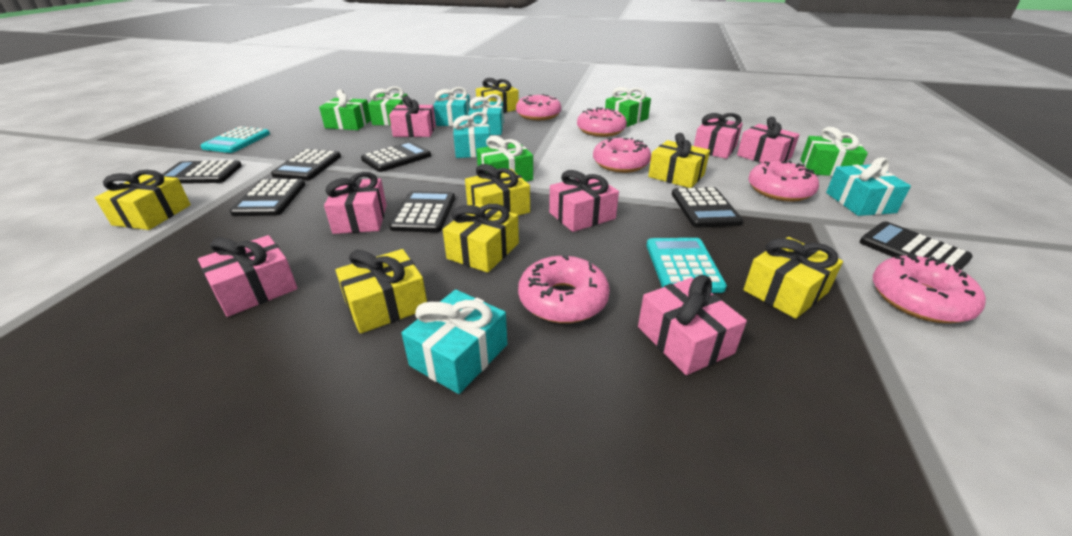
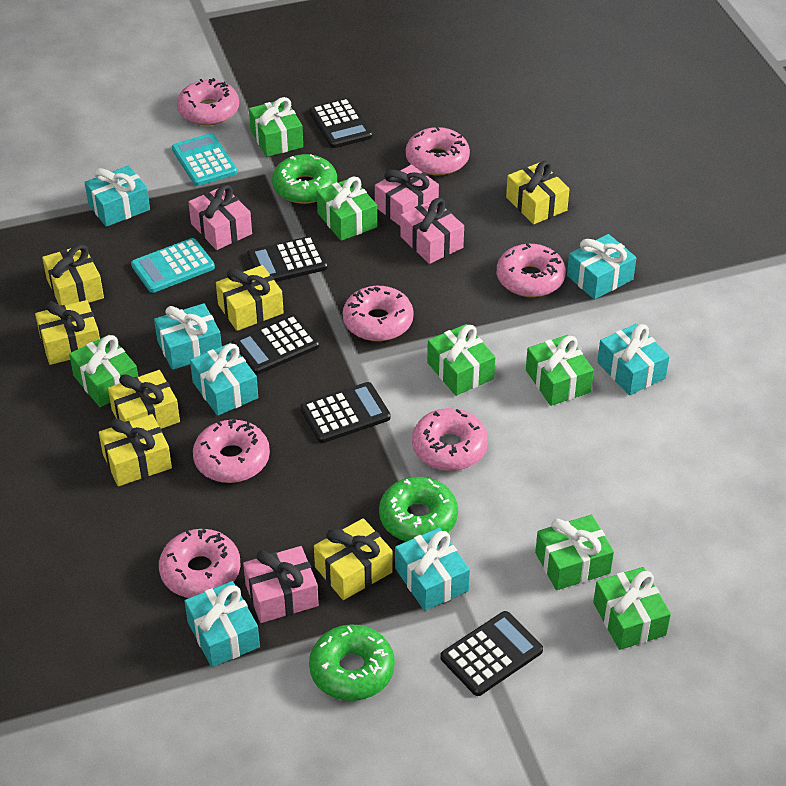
black calculator: [162,160,242,184] [229,179,305,216] [271,149,341,180] [361,141,431,172] [389,191,455,233] [672,187,743,227] [860,221,973,270] = 7 -> [232,314,319,375] [247,236,328,282] [300,382,391,443] [309,98,373,148] [440,611,543,696] = 5
green donut: none = 0 -> [272,154,337,204] [309,624,395,701] [379,477,458,542] = 3
green gift: [319,89,371,130] [368,86,407,126] [476,136,533,181] [605,87,651,127] [800,127,868,176] = 5 -> [69,335,138,407] [249,97,303,157] [317,176,377,241] [427,324,495,396] [526,335,594,406] [535,515,614,590] [593,567,671,650] = 7
pink donut: [516,94,561,120] [518,255,610,323] [577,107,627,137] [593,137,651,173] [748,161,819,202] [873,253,986,323] = 6 -> [159,528,240,598] [177,78,239,125] [193,418,270,483] [343,286,414,341] [406,127,470,176] [412,408,488,471] [497,243,566,297] = 7
pink gift: [198,235,298,317] [324,172,387,234] [389,96,436,137] [549,170,619,232] [638,275,747,375] [694,113,743,159] [737,117,800,163] = 7 -> [188,185,252,250] [243,546,319,623] [375,165,439,226] [400,198,464,264] = 4
turquoise gift: [401,290,507,394] [434,87,470,126] [453,112,490,158] [468,94,504,135] [826,157,911,216] = 5 -> [85,165,150,227] [154,303,222,370] [184,581,260,667] [190,343,258,416] [395,528,470,611] [567,234,636,300] [597,324,670,395] = 7

